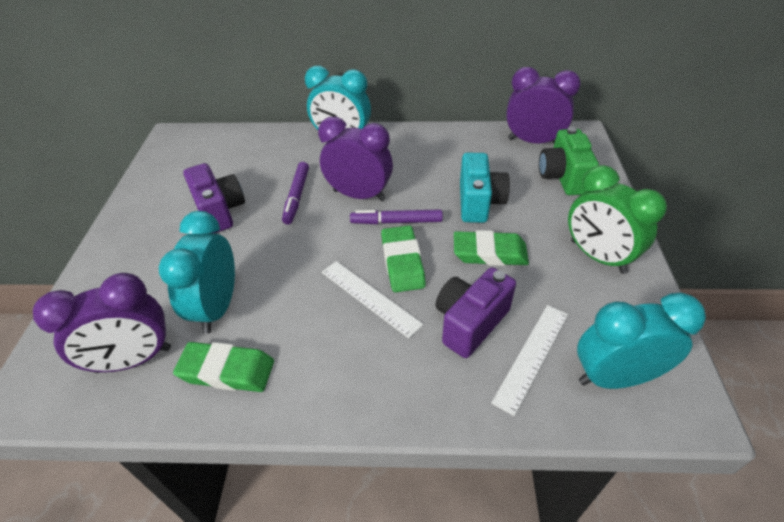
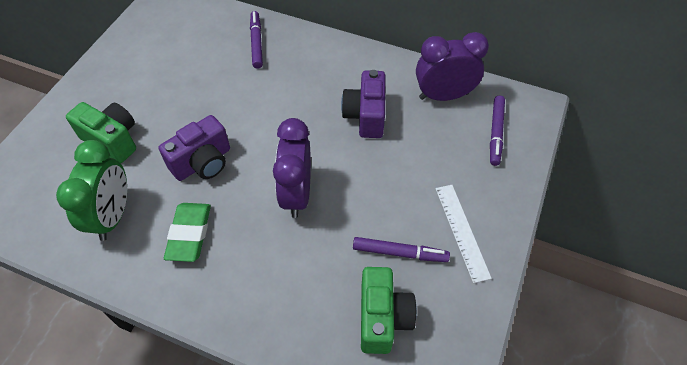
green camera: [539,127,599,195] = 1 -> [66,102,136,163] [361,267,417,354] = 2
green eraser: [173,342,274,392] [381,226,426,292] [454,230,529,266] = 3 -> [164,203,211,262] = 1
purple clock: [33,273,171,373] [318,117,393,201] [506,67,581,143] = 3 -> [273,118,311,218] [416,32,489,101] = 2
purple marker: [282,162,309,225] [350,210,443,224] = 2 -> [250,11,263,69] [353,237,450,262] [490,96,505,166] = 3
turquoise camera: [460,153,510,223] = 1 -> none = 0
turquoise clock: [159,211,235,334] [305,66,371,130] [577,293,706,389] = 3 -> none = 0
white ruler: [322,261,424,338] [491,305,568,416] = 2 -> [435,185,492,283] = 1

